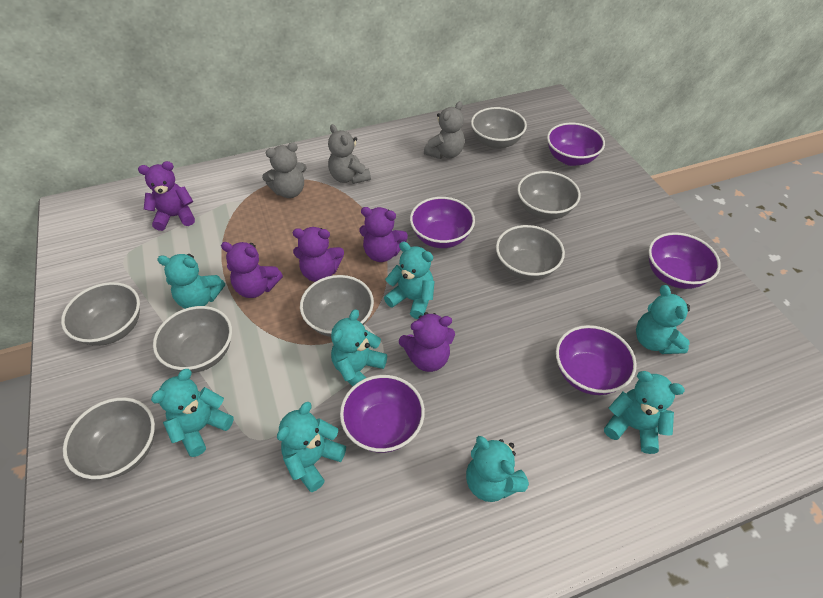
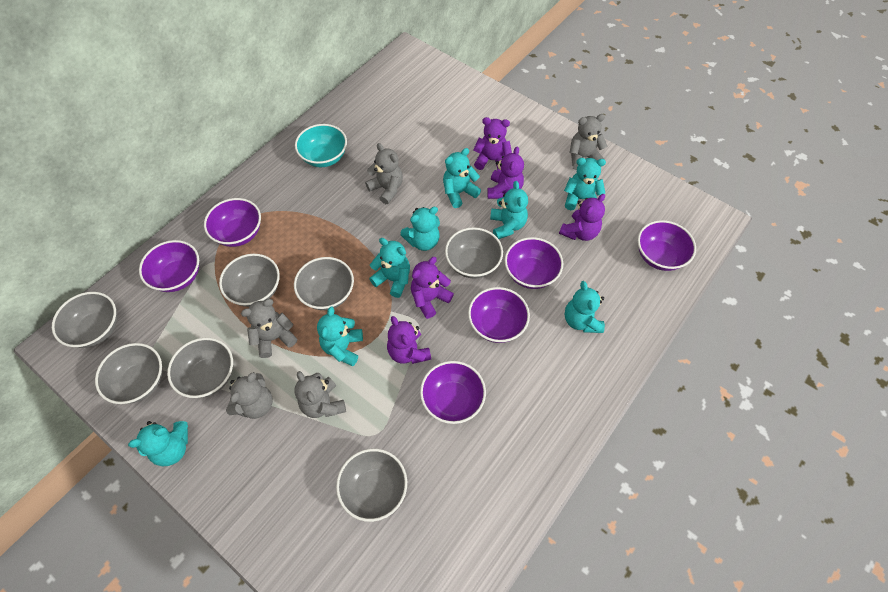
grey teddy bear: [262,142,307,198] [328,124,371,184] [424,101,465,159] = 3 -> [226,372,273,419] [241,299,297,358] [294,371,346,418] [365,143,403,204] [570,114,607,170] = 5
purple bowl: [340,375,425,453] [410,197,475,248] [547,123,605,166] [556,325,637,395] [648,232,721,289] = 5 -> [139,240,199,292] [204,198,261,247] [420,361,486,424] [468,287,530,343] [505,237,563,289] [638,220,696,271] = 6
turquoise bowl: none = 0 -> [295,124,347,167] = 1

